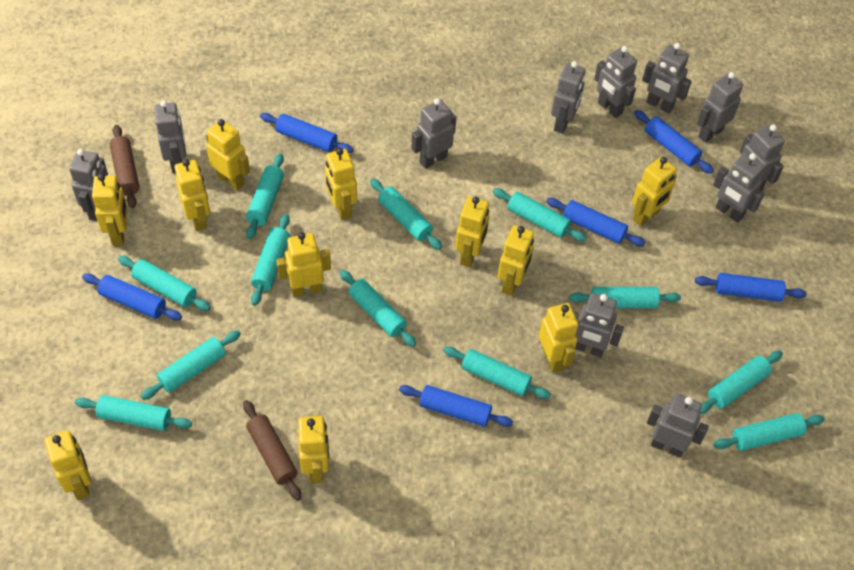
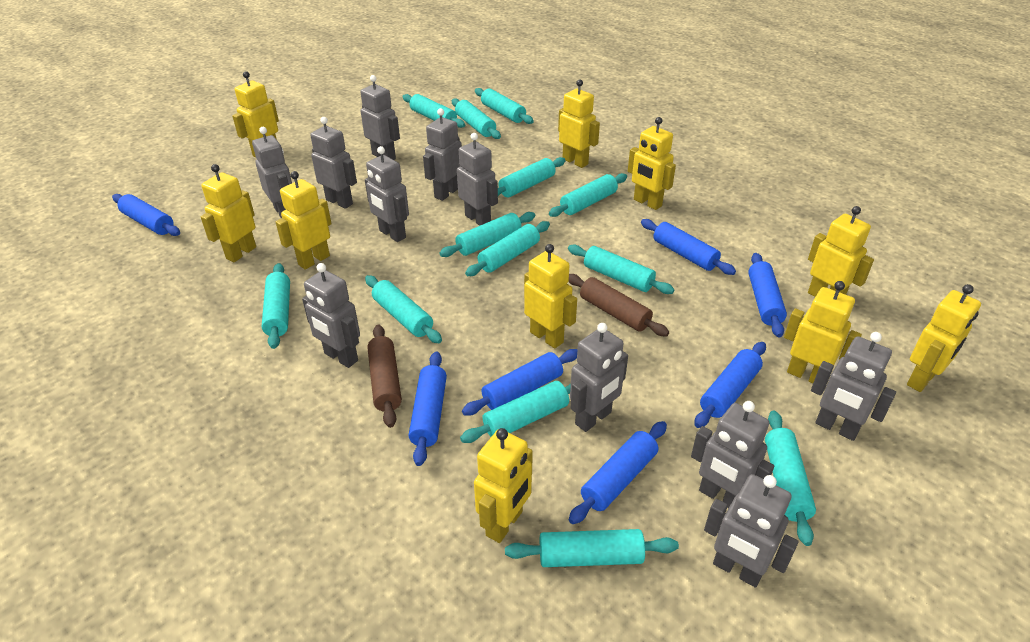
blue rolling pin: [82,273,182,321] [260,113,353,153] [399,385,513,427] [546,198,645,246] [634,110,714,174] [695,273,807,302] = 6 -> [112,194,180,236] [409,351,447,466] [462,349,578,416] [569,421,667,524] [641,219,736,275] [694,342,766,428] [748,253,787,338] = 7
turquoise rolling pin: [75,395,192,431] [118,256,211,311] [141,330,241,400] [246,153,284,239] [251,214,290,306] [340,270,416,347] [370,178,442,250] [443,346,551,399] [492,188,587,242] [569,287,681,308] [700,351,783,414] [714,413,825,451] = 12 -> [262,263,290,349] [365,275,442,343] [402,94,465,128] [439,212,535,257] [452,98,501,139] [460,381,571,443] [465,221,550,276] [475,88,534,124] [498,157,566,197] [505,529,679,567] [549,173,627,217] [568,245,675,294] [765,411,816,546] = 13
yellow robot: [45,430,91,500] [92,174,128,245] [175,159,210,231] [206,119,250,190] [276,232,331,297] [298,415,329,483] [325,148,357,220] [455,196,489,267] [498,225,534,296] [539,303,578,373] [632,157,677,226] = 11 -> [201,164,256,262] [232,71,279,157] [276,171,332,269] [474,428,533,543] [524,244,577,348] [558,79,600,168] [628,117,676,210] [784,281,862,383] [808,206,874,297] [907,284,981,392] = 10

